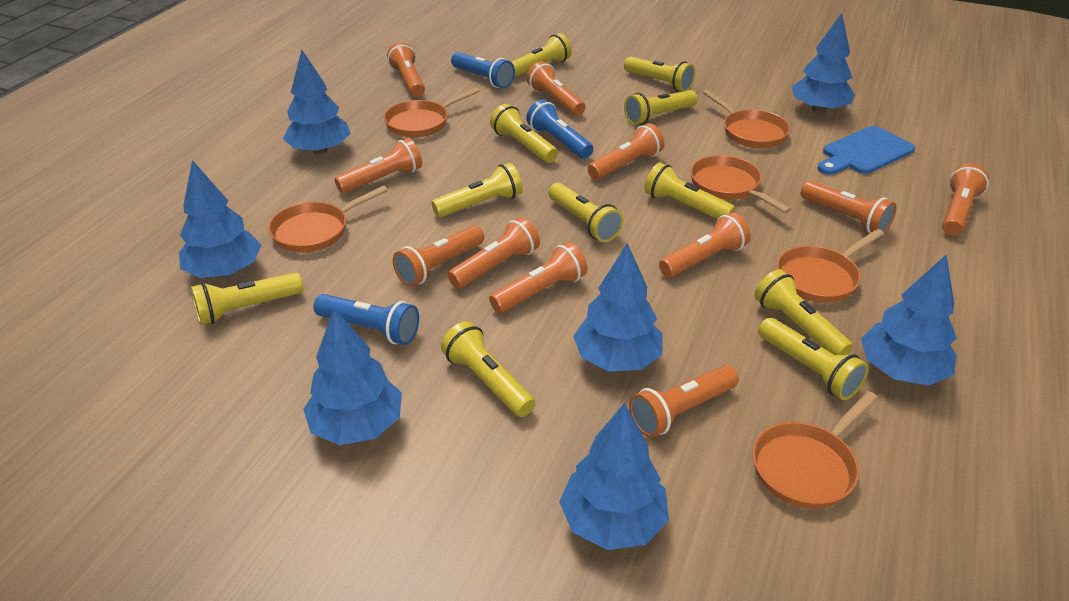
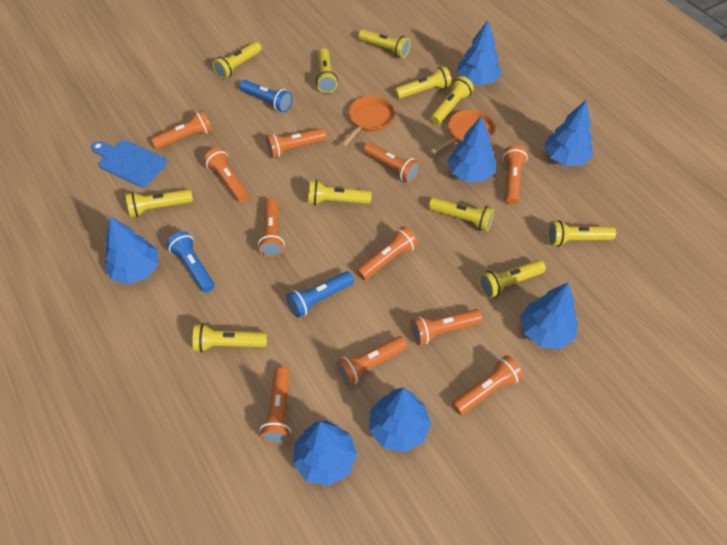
orange pan: [269,185,388,252] [384,87,480,138] [690,155,791,213] [703,89,790,148] [753,391,877,509] [777,229,884,303] = 6 -> [341,96,395,147] [430,110,495,154] = 2

